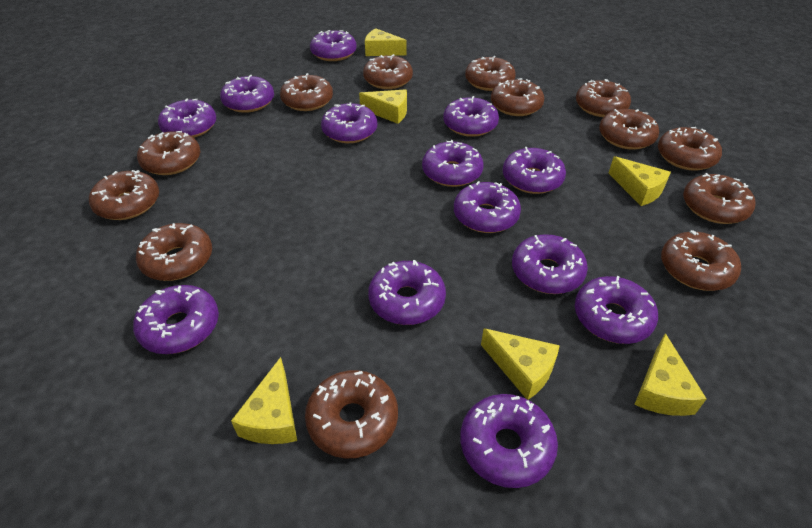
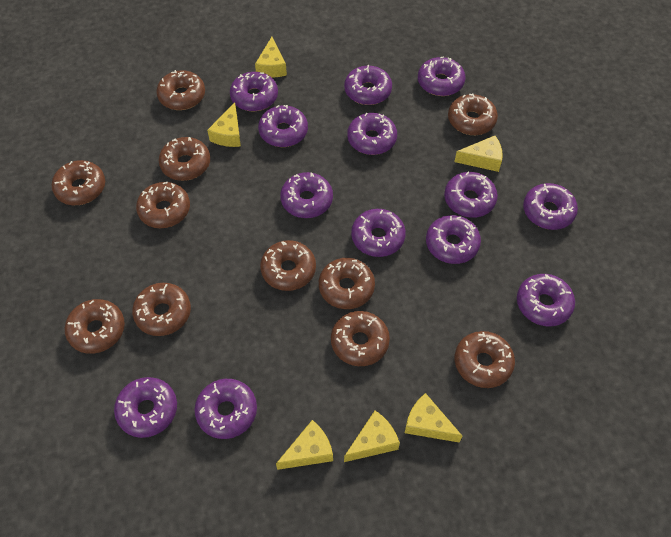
brown donut: [89,170,159,220] [136,223,212,281] [137,131,201,175] [280,73,333,111] [305,370,398,459] [363,54,413,89] [465,56,516,91] [491,78,544,116] [576,79,631,117] [599,109,659,150] [658,127,722,171] [661,230,741,291] [683,173,755,224] = 13 -> [51,160,105,205] [65,299,125,354] [132,283,191,336] [136,182,190,228] [156,70,205,110] [159,137,210,181] [260,240,316,291] [319,258,375,309] [331,311,390,366] [448,94,498,135] [455,331,515,388] = 11

